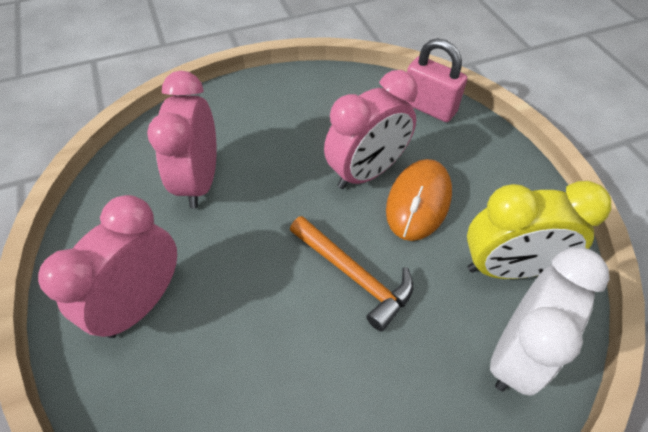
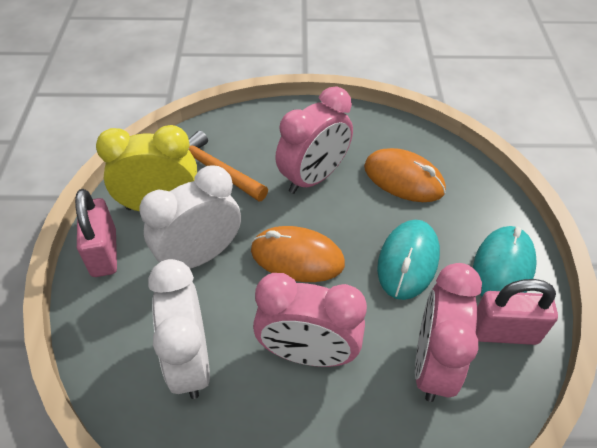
orange mouse: [386,159,452,241] = 1 -> [251,226,345,282] [364,148,446,202] = 2
pink padlock: [407,38,467,122] = 1 -> [75,189,117,277] [476,279,558,345] = 2
turquoise mouse: none = 0 -> [377,220,440,300] [473,226,537,296] = 2
white clock: [490,247,609,396] = 1 -> [140,165,241,269] [148,259,210,399] = 2

